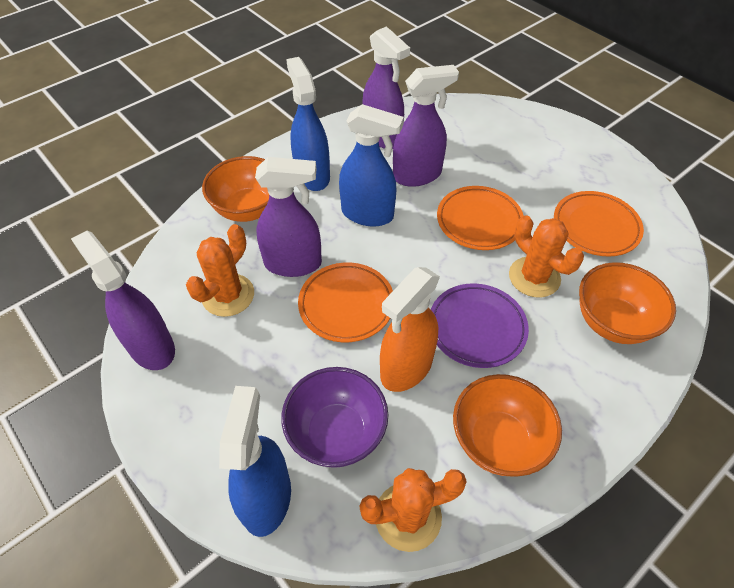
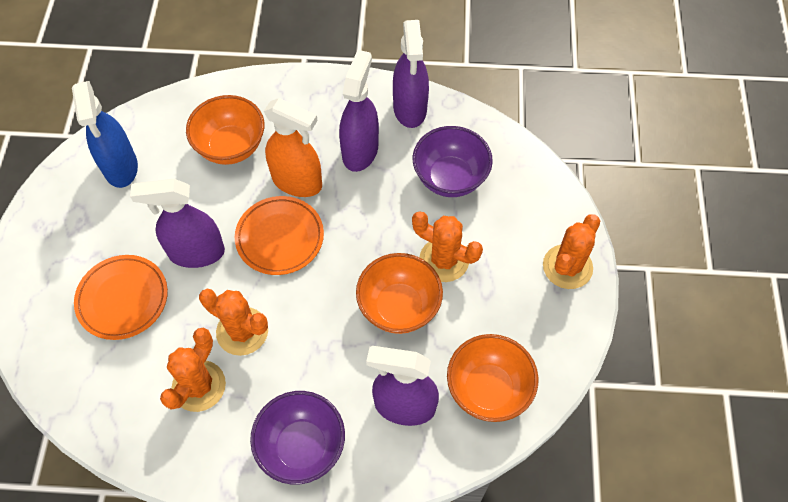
blue spray bottle: [219,386,291,537] [286,57,330,191] [339,104,404,227] = 3 -> [72,81,138,188] = 1
orange cactus: [186,224,254,317] [360,468,467,552] [509,215,584,298] = 3 -> [160,327,226,412] [199,289,268,356] [412,211,483,282] [543,214,600,289] = 4
orange plate: [298,263,393,342] [437,186,524,250] [554,191,644,257] = 3 -> [74,255,168,340] [235,196,324,275] = 2
purple bowl: [281,367,388,468] = 1 -> [250,391,345,484] [413,126,493,197] = 2
purple plate: [431,283,529,368] = 1 -> none = 0

